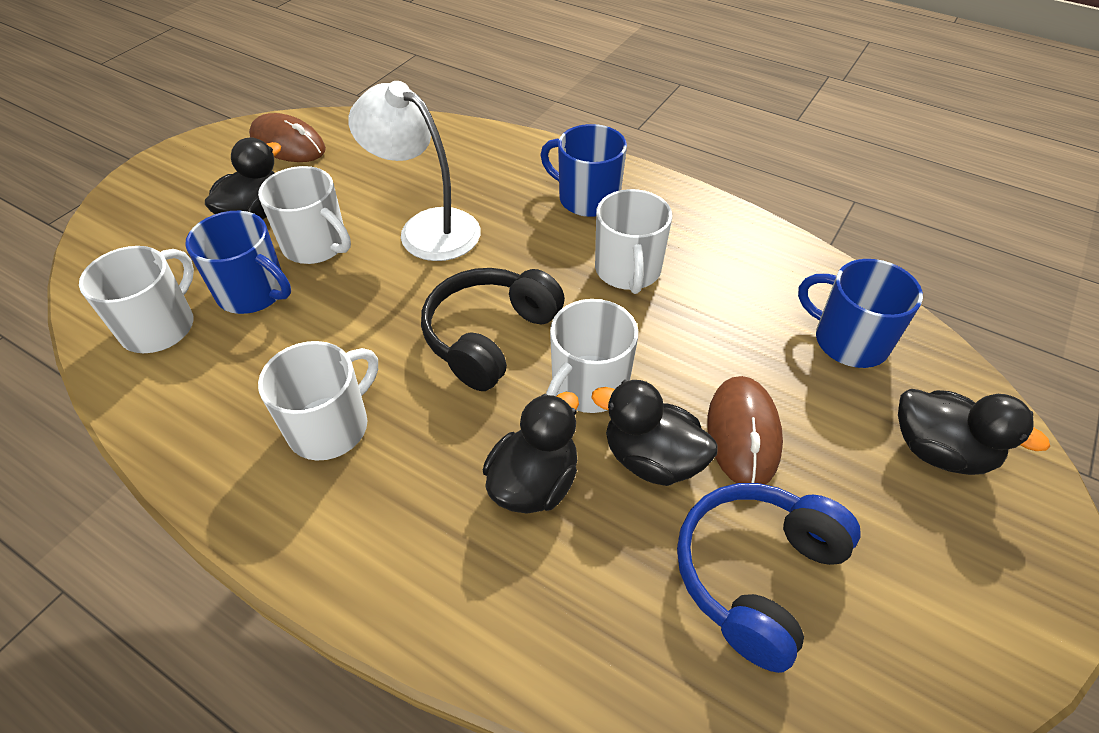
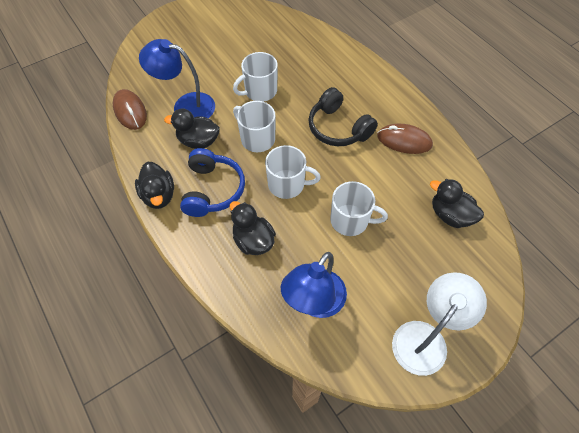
blue lamp: none = 0 -> [139,39,215,118] [281,252,347,318] = 2
blue mug: [185,211,291,314] [540,124,627,217] [798,259,923,368] = 3 -> none = 0
white mug: [79,246,194,353] [258,166,351,264] [258,341,378,461] [546,299,638,413] [595,189,672,294] = 5 -> [233,52,278,102] [233,101,275,152] [265,145,321,199] [330,181,388,236] = 4

